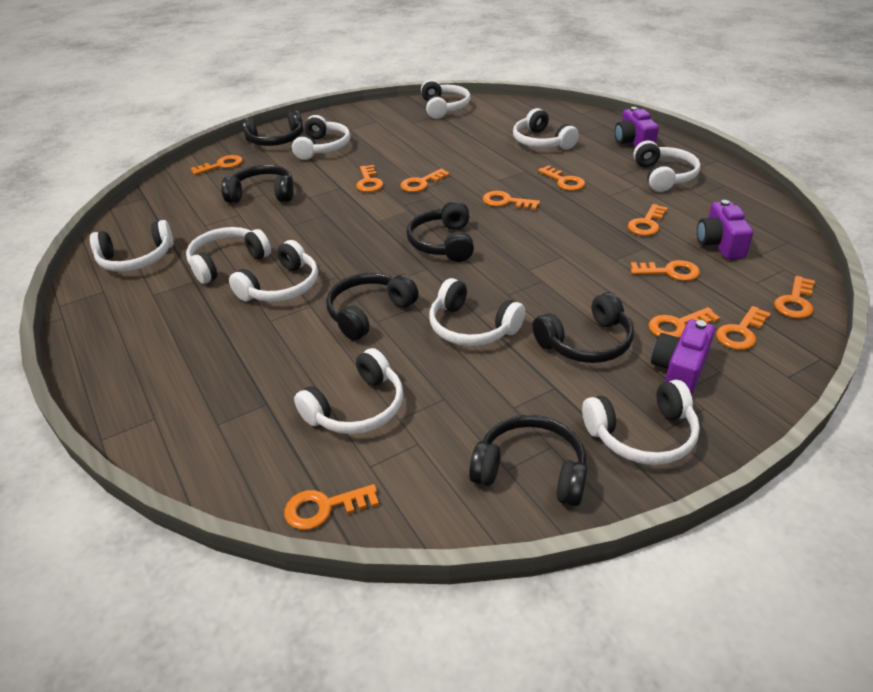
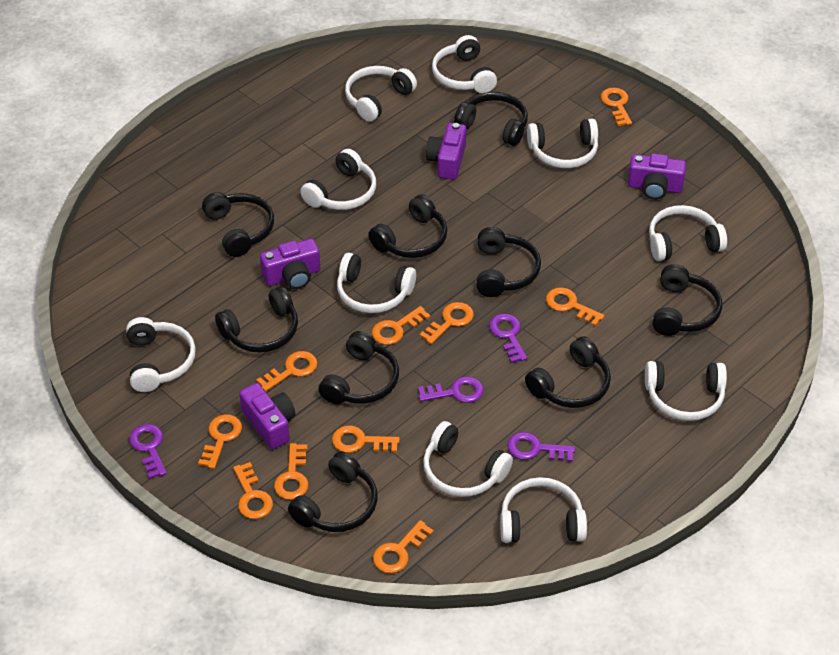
black headphones: [221,165,293,203] [242,111,303,146] [326,273,419,341] [407,201,474,262] [469,415,587,506] [533,292,633,363] = 6 -> [202,192,274,257] [215,286,298,353] [288,451,378,532] [319,331,399,404] [368,195,447,258] [454,92,528,146] [477,227,541,297] [525,336,611,408] [652,264,722,336] = 9
orange key: [191,155,243,175] [284,484,379,530] [356,165,383,192] [400,169,450,192] [483,191,540,210] [538,165,585,191] [628,204,668,236] [631,260,700,281] [649,307,720,338] [716,306,771,350] [774,276,815,319] = 11 -> [198,414,242,469] [233,462,273,519] [256,351,318,392] [274,443,308,500] [332,425,400,453] [372,306,430,345] [373,520,434,573] [419,302,474,344] [546,287,605,327] [601,88,632,126] = 10
purple camera: [615,107,659,148] [651,320,715,395] [697,200,753,259] = 3 -> [239,383,296,450] [260,239,320,289] [426,123,466,180] [628,153,686,200] = 4
purple key: none = 0 -> [129,424,167,479] [418,376,484,403] [489,314,527,363] [507,432,575,462] = 4

